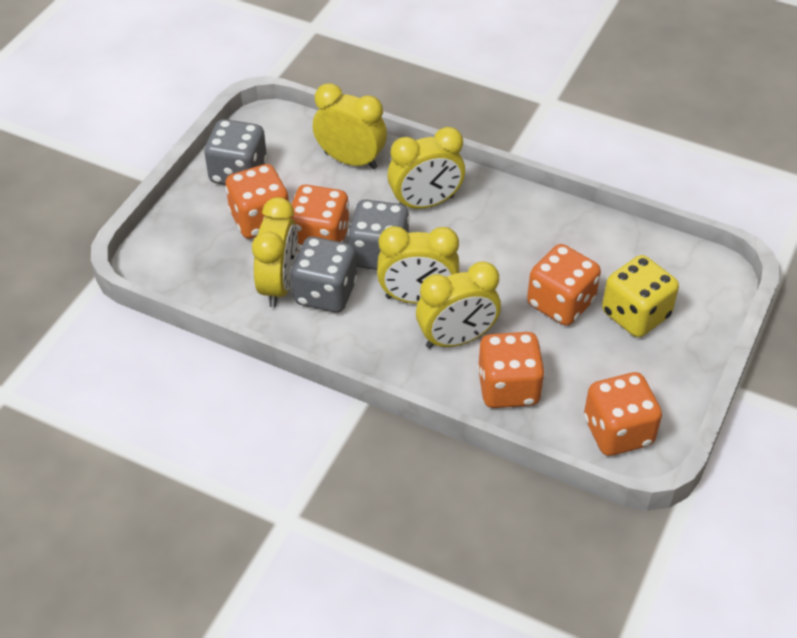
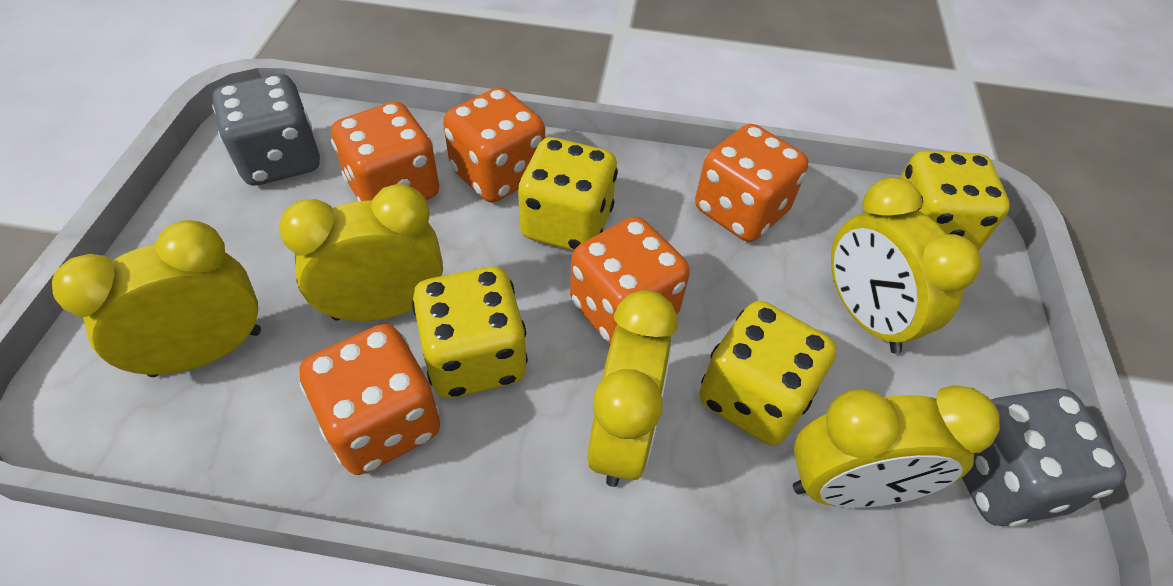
grey dice: [204,119,267,185] [290,236,357,313] [348,200,410,270] = 3 -> [212,74,320,186] [962,388,1126,527] = 2
yellow dice: [602,255,679,337] = 1 -> [412,266,528,398] [517,137,618,251] [699,301,837,445] [900,150,1010,251] = 4

